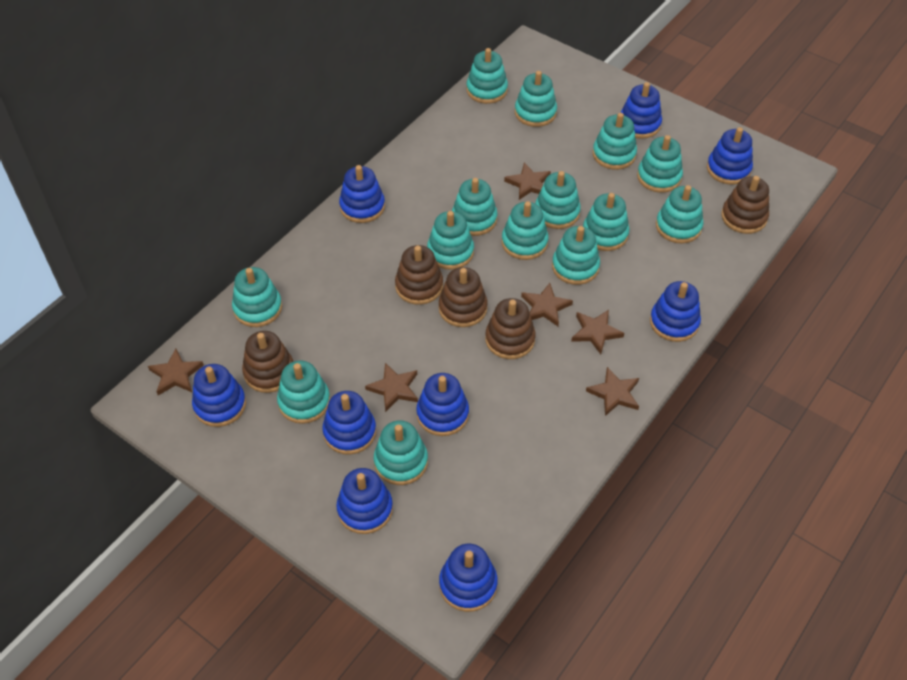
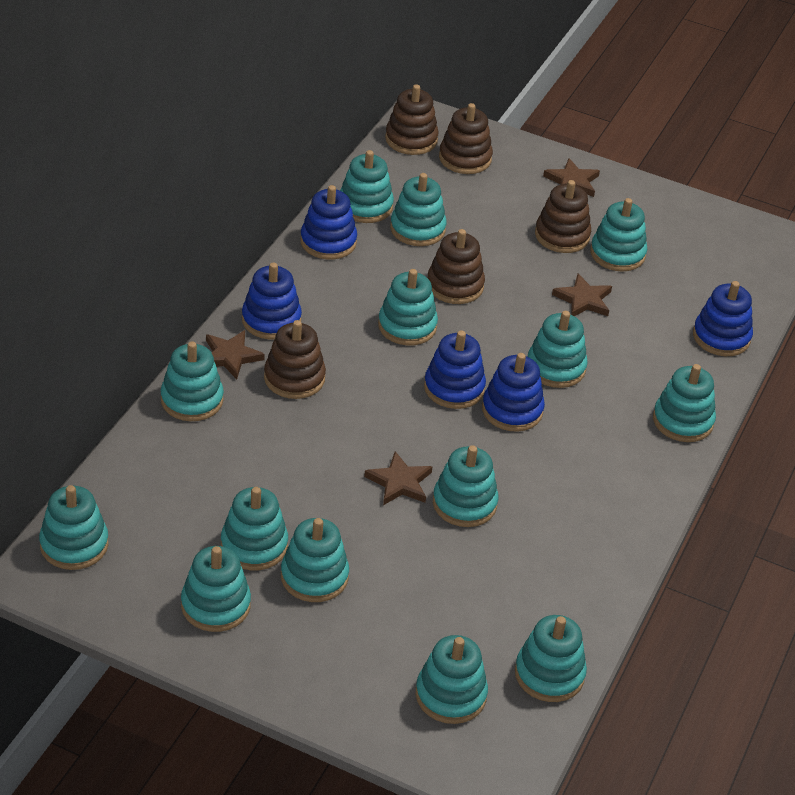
blue stacking toy: [192,364,246,427] [322,391,376,455] [336,468,393,534] [339,165,385,223] [416,373,469,436] [439,544,498,612] [620,82,662,139] [650,281,701,342] [707,127,753,185] = 9 -> [242,262,302,340] [300,185,357,260] [424,330,486,409] [482,353,545,432] [693,281,753,356] = 5
brown star: [148,349,204,395] [365,363,418,412] [504,163,551,200] [521,283,573,326] [571,310,624,354] [586,367,639,416] = 6 -> [206,330,265,379] [364,451,432,505] [543,158,600,197] [552,274,612,316] = 4

